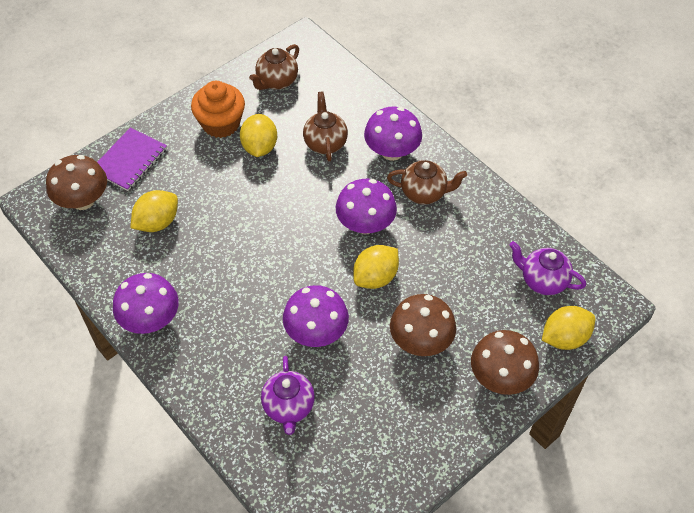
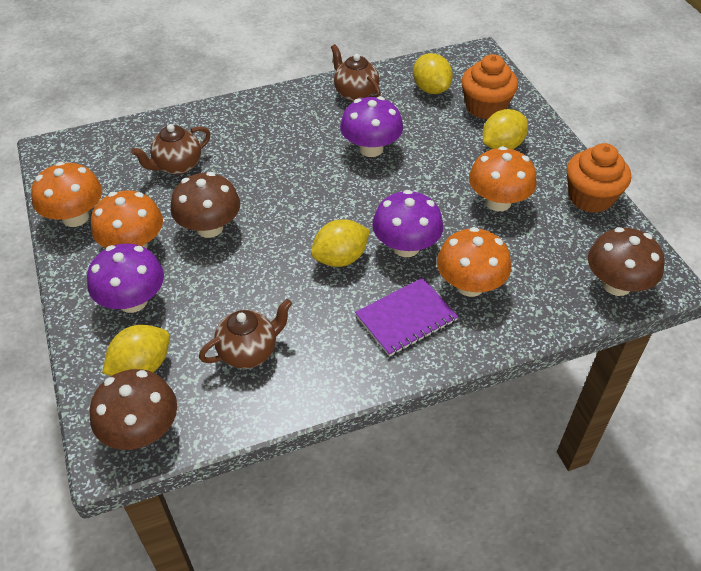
orange cupcake: [191,81,245,138] = 1 -> [461,54,518,119] [567,143,631,213] = 2
orange mushroom: none = 0 -> [31,162,102,227] [91,190,163,249] [437,227,511,297] [469,146,537,211] = 4
purple mushroom: [113,273,179,334] [283,285,349,347] [336,179,397,234] [364,107,422,161] = 4 -> [87,244,164,313] [340,96,403,157] [372,190,443,257] = 3
purple teapot: [261,356,315,435] [509,241,586,295] = 2 -> none = 0

